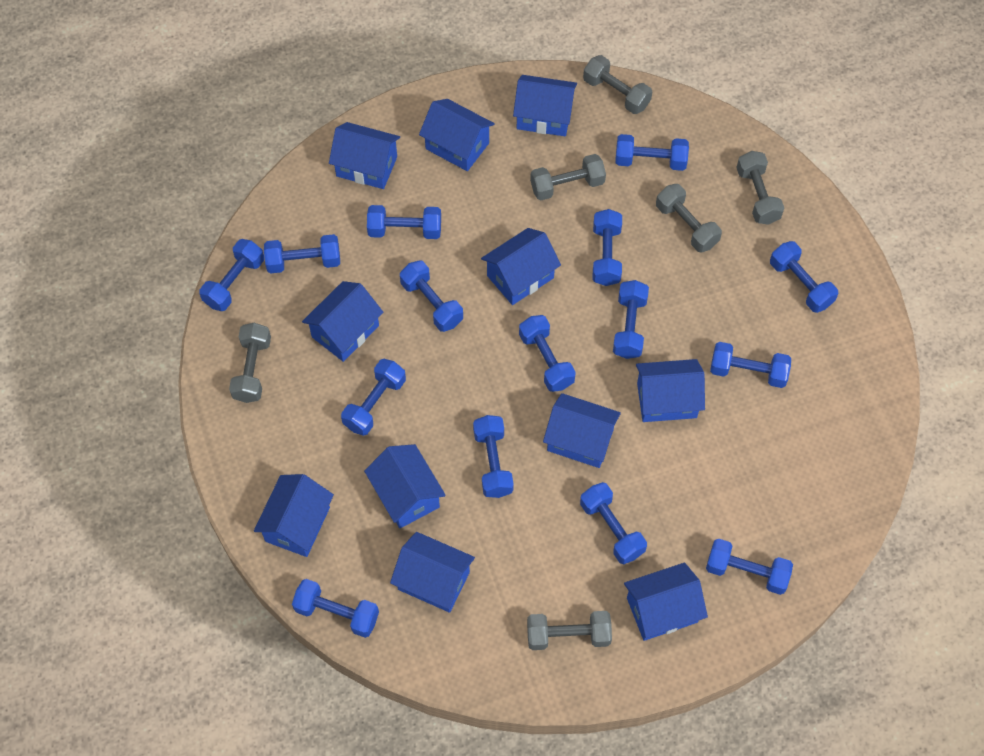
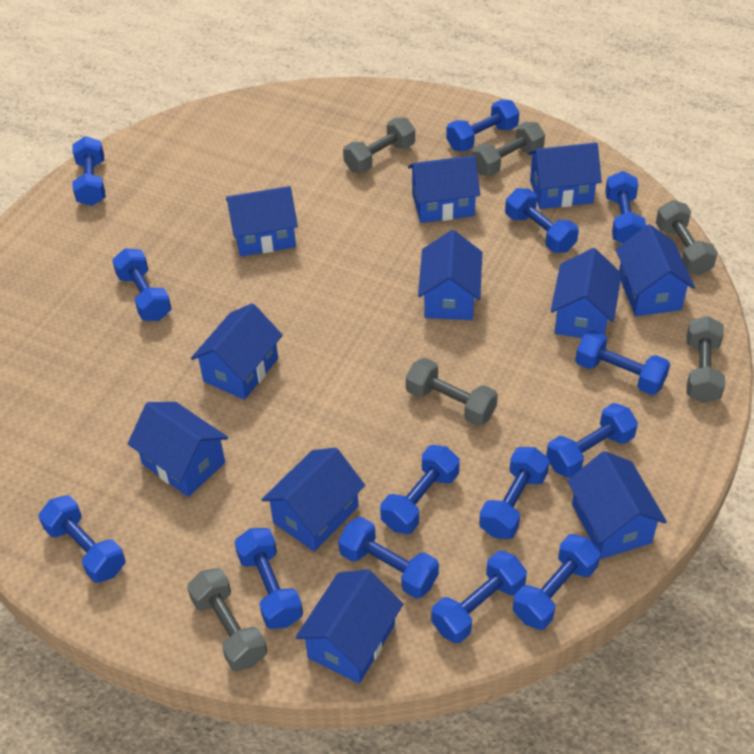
blue dumbbell: [199,239,264,311] [264,234,340,273] [292,579,379,638] [341,359,406,436] [367,205,441,239] [400,260,463,332] [473,415,514,498] [519,315,576,392] [580,482,647,564] [593,209,622,286] [613,280,649,359] [615,134,689,171] [706,539,793,595] [710,342,791,388] [770,241,838,313] = 15 -> [39,495,125,583] [72,136,105,206] [112,248,172,321] [234,528,303,629] [338,517,439,599] [380,445,460,534] [431,551,527,643] [446,100,519,152] [479,447,550,539] [505,188,579,253] [513,534,600,630] [546,403,638,478] [575,330,670,395] [605,171,646,244] = 14

